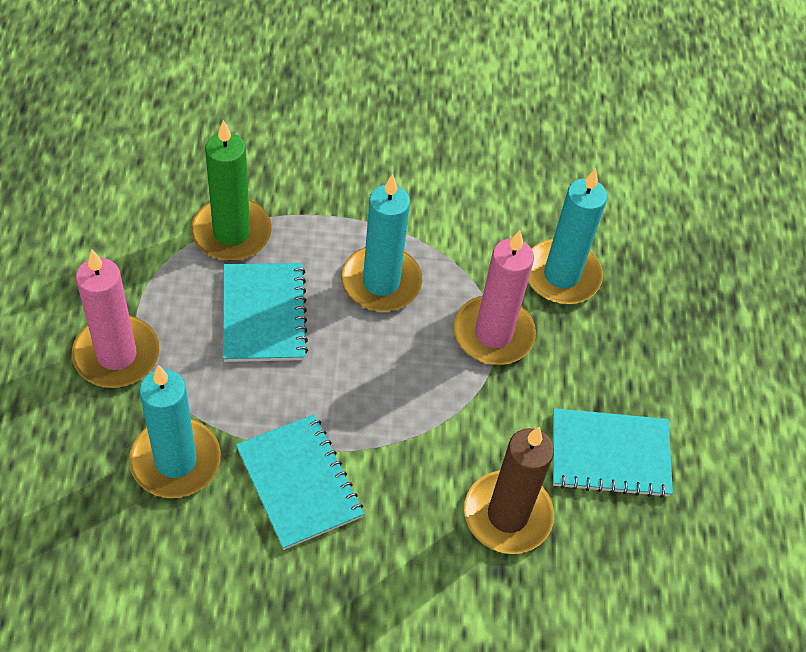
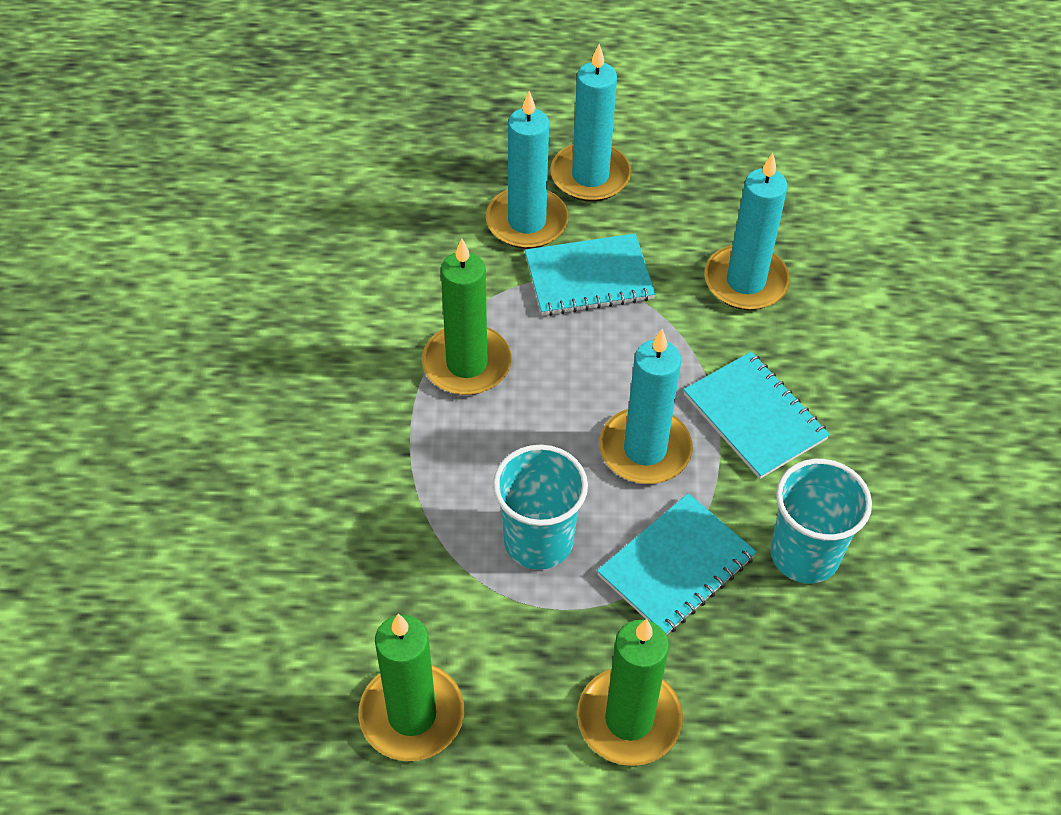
brown candle: [464,427,554,554] = 1 -> none = 0
green candle: [191,120,272,261] = 1 -> [359,614,464,761] [422,239,511,395] [577,619,683,766] = 3
pink candle: [72,250,159,388] [453,230,536,365] = 2 -> none = 0
turquoise candle: [129,365,221,498] [341,174,422,312] [528,168,607,304] = 3 -> [486,91,569,249] [551,44,631,202] [599,329,693,484] [704,153,790,310] = 4
turquoise cup: none = 0 -> [493,445,588,570] [770,459,872,583] = 2

